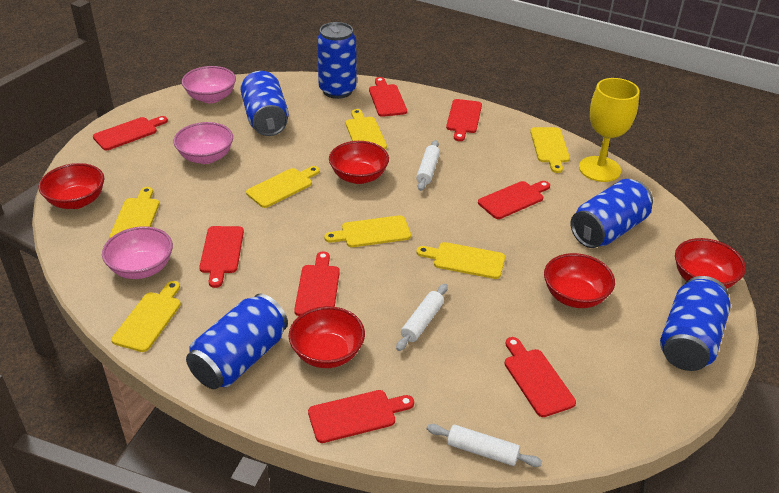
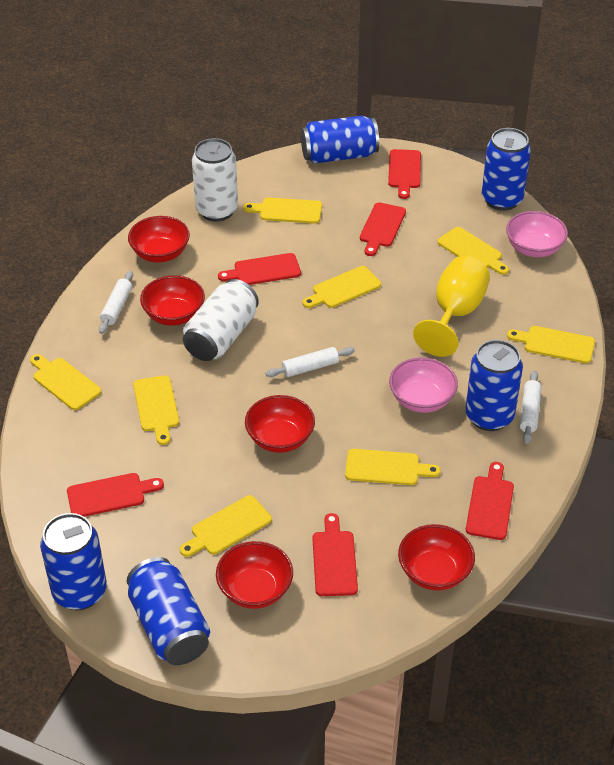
pink bowl: [102,226,173,279] [174,122,233,164] [182,66,236,103] = 3 -> [389,357,458,413] [506,211,568,257] = 2
red cutting board: [93,116,168,150] [199,226,244,288] [294,251,340,316] [308,390,414,443] [369,77,407,117] [446,99,482,141] [478,181,550,219] [504,337,576,417] = 8 -> [67,473,164,517] [218,253,301,285] [313,513,358,596] [360,202,406,256] [388,149,421,199] [466,462,514,540] = 6
white can: none = 0 -> [183,279,259,361] [192,138,238,222] = 2
yellow cutting board: [109,187,159,238] [111,281,181,352] [246,166,320,208] [324,215,411,247] [346,109,387,149] [416,242,505,279] [530,127,570,173] = 7 -> [30,354,101,410] [133,375,179,445] [180,495,272,557] [243,197,322,224] [303,266,381,308] [345,449,440,485] [437,227,509,275] [507,326,595,364] = 8

